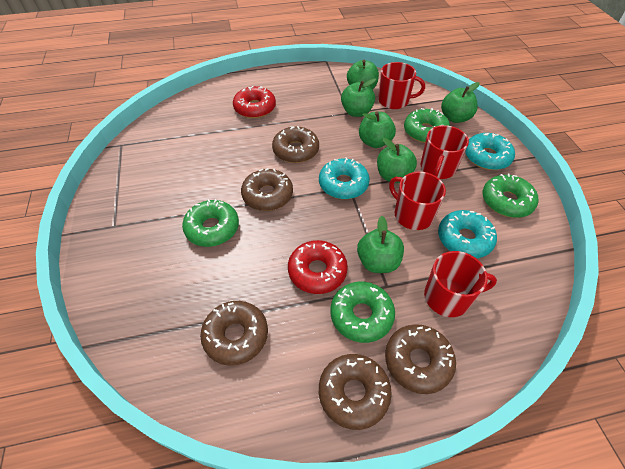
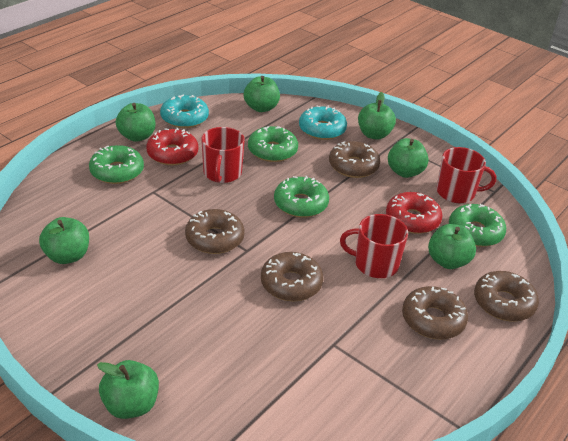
green apple: [341,78,376,117] [347,60,379,90] [357,216,404,273] [359,111,396,148] [377,138,417,183] [441,82,480,123] = 6 -> [39,217,89,264] [97,360,159,419] [116,103,155,142] [244,76,280,112] [358,92,396,140] [388,138,429,178] [428,224,476,269] = 7
red mug: [378,62,425,109] [389,172,446,230] [421,125,469,179] [424,251,497,317] = 4 -> [201,127,245,183] [340,214,408,278] [436,147,496,203] = 3
turquoise donut: [319,157,370,199] [438,210,497,258] [465,133,515,170] = 3 -> [160,95,209,128] [299,106,347,140] = 2

